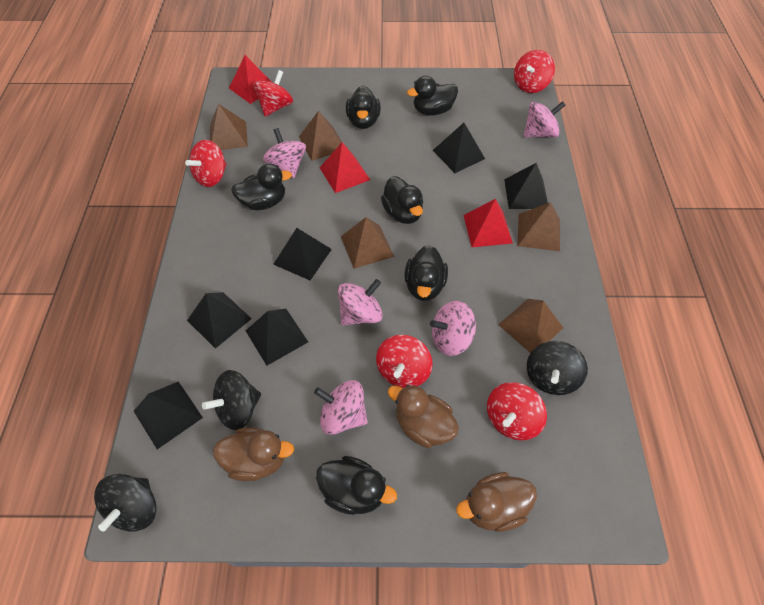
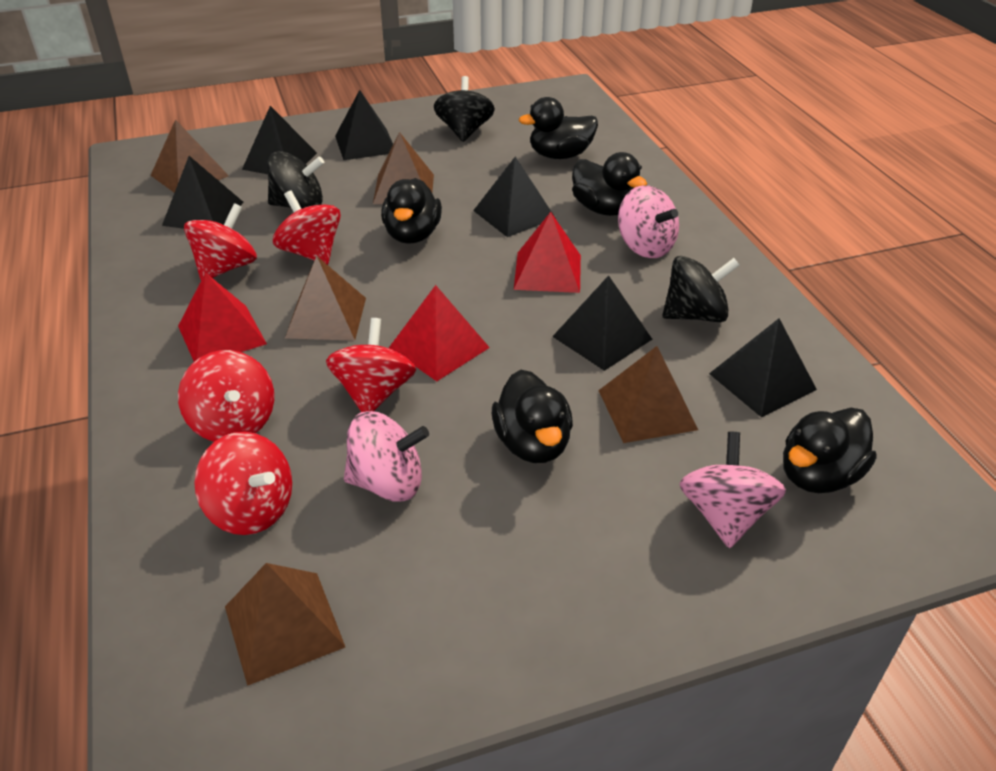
black duck: [231,163,292,210] [316,456,397,515] [346,86,381,129] [381,176,423,224] [404,245,448,301] [407,76,458,115] = 6 -> [381,178,442,244] [492,370,573,463] [519,97,598,159] [572,152,647,216] [783,408,877,493] = 5
brown duck: [213,428,294,481] [388,384,459,448] [456,472,537,532] = 3 -> none = 0
pink spinning top: [263,128,306,178] [314,380,368,435] [338,279,383,326] [430,301,476,356] [524,101,565,138] = 5 -> [344,411,429,502] [618,185,679,258] [679,432,786,548] = 3

